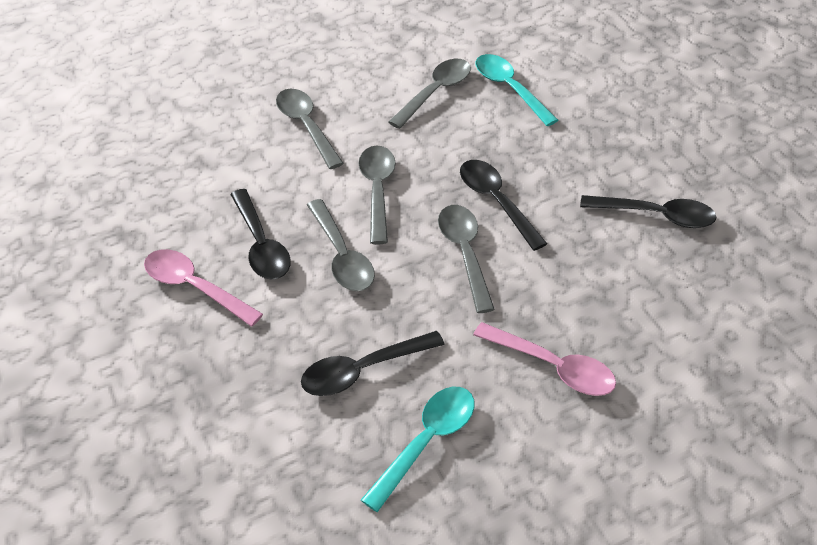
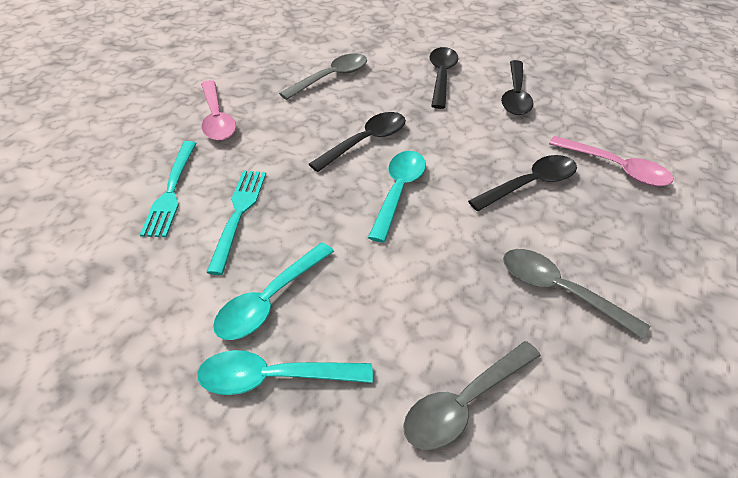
grey spoon: [276,89,344,169] [307,199,375,291] [358,146,396,244] [389,59,471,129] [438,205,495,313] = 5 -> [279,53,367,100] [403,341,541,450] [503,249,650,339] = 3
turquoise fork: none = 0 -> [140,141,196,237] [206,170,266,275] = 2
turquoise spoon: [361,387,474,512] [476,54,558,126] = 2 -> [197,350,373,395] [213,242,334,340] [368,151,426,243] = 3

